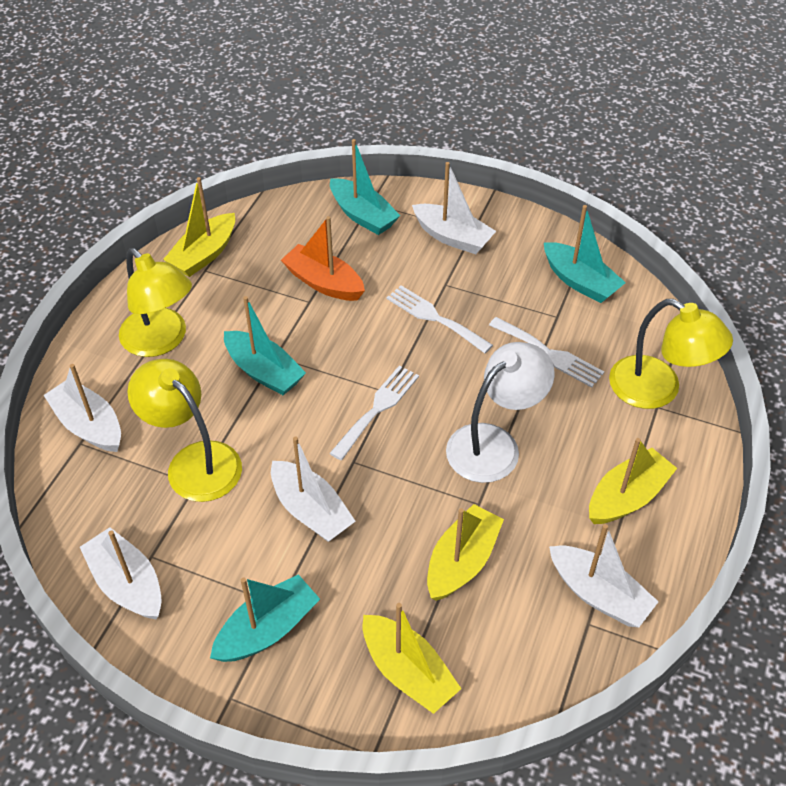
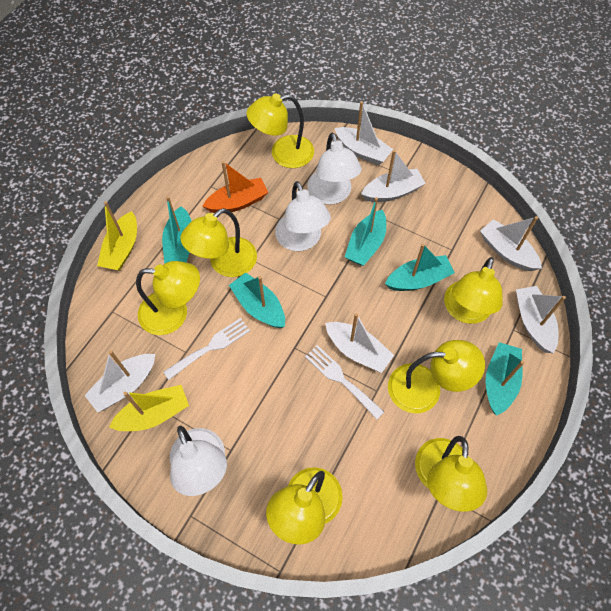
turquoise boat: [210,574,320,662] [224,296,306,395] [330,139,400,235] [544,205,626,303] = 4 -> [162,196,191,263] [229,272,285,328] [345,197,386,266] [385,244,455,291] [486,342,524,416] = 5
white boat: [44,364,121,452] [80,527,162,619] [271,436,356,542] [412,162,496,254] [549,524,658,627] = 5 -> [84,350,155,412] [325,313,394,373] [335,101,393,165] [361,150,426,202] [480,216,542,271] [516,286,566,353] = 6
white fork: [330,365,419,460] [387,285,493,353] [489,317,604,388] = 3 -> [164,318,250,380] [305,345,384,419] = 2
white lamp: [446,342,555,483] = 1 -> [170,426,227,496] [275,181,331,251] [307,133,362,205] = 3
yellow boat: [163,177,235,277] [363,603,461,714] [427,504,504,601] [589,438,677,524] = 4 -> [97,201,137,271] [109,385,189,431] = 2
yellow lamp: [119,248,192,357] [127,359,242,502] [609,299,733,409] = 3 -> [136,261,200,335] [180,208,257,277] [247,94,314,168] [266,467,343,544] [388,340,485,413] [415,436,487,512] [444,257,503,324] = 7

